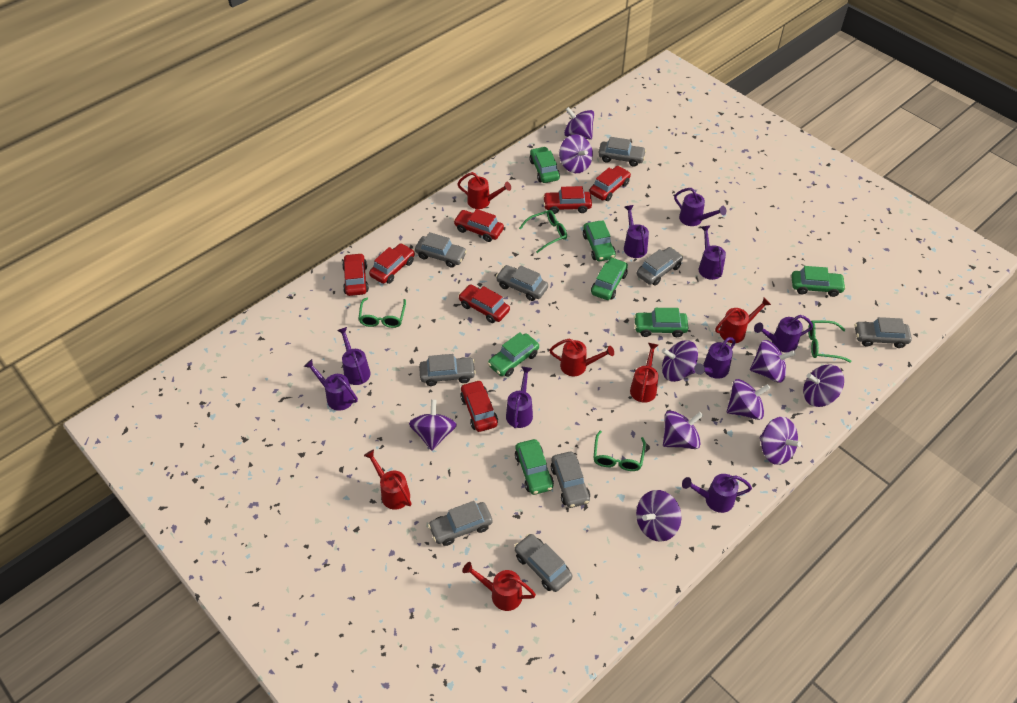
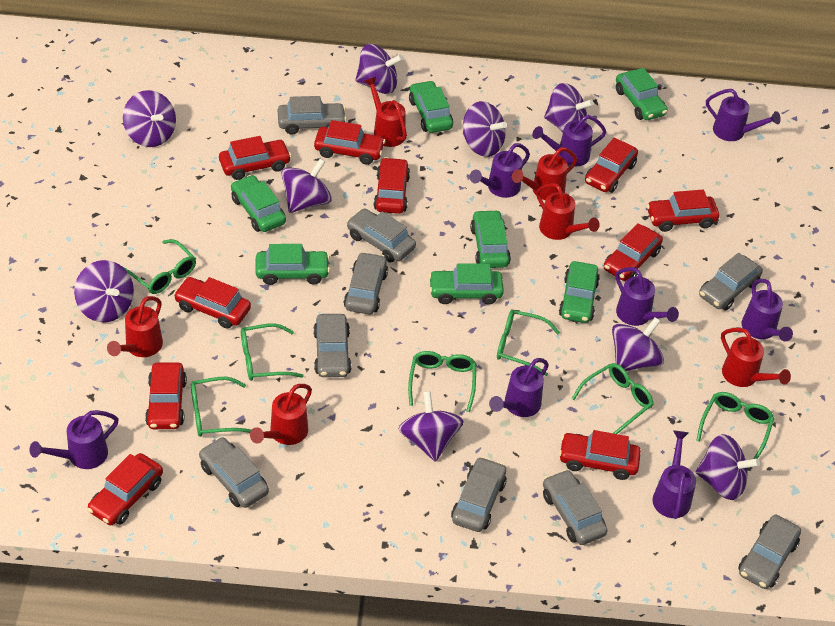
green glasses: [358,298,406,328] [519,210,567,253] [594,431,646,471] [808,321,852,363] = 4 -> [123,239,196,294] [191,377,251,437] [241,323,304,381] [408,351,476,412] [497,310,560,376] [571,363,654,434] [696,392,774,459] = 7
purple spinning top: [409,399,457,451] [559,134,593,173] [564,107,594,140] [636,490,681,542] [662,340,698,382] [663,410,703,449] [727,379,770,420] [750,340,796,382] [760,417,801,465] [803,364,844,407] = 10 -> [74,260,134,323] [123,90,176,147] [281,159,332,213] [355,44,403,94] [398,391,464,462] [463,101,507,157] [544,83,594,132] [612,317,664,371] [696,434,760,500] = 9
purple watering can: [304,359,358,411] [337,327,370,385] [506,367,533,428] [624,205,649,258] [674,188,726,226] [682,474,752,513] [694,337,736,379] [699,225,726,280] [754,315,813,353] = 9 -> [30,410,119,469] [470,143,530,198] [489,358,549,417] [532,115,606,166] [615,267,679,326] [652,430,696,519] [706,89,781,141] [742,279,793,341] = 8
red car: [342,253,369,296] [369,243,415,284] [453,209,504,242] [458,285,510,323] [460,380,498,432] [543,186,592,214] [590,166,631,201] = 7 -> [87,453,163,525] [145,362,187,429] [174,277,251,328] [219,136,291,180] [314,120,385,165] [374,157,410,214] [559,430,641,480] [585,138,638,193] [604,223,663,281] [647,190,719,232] = 10

